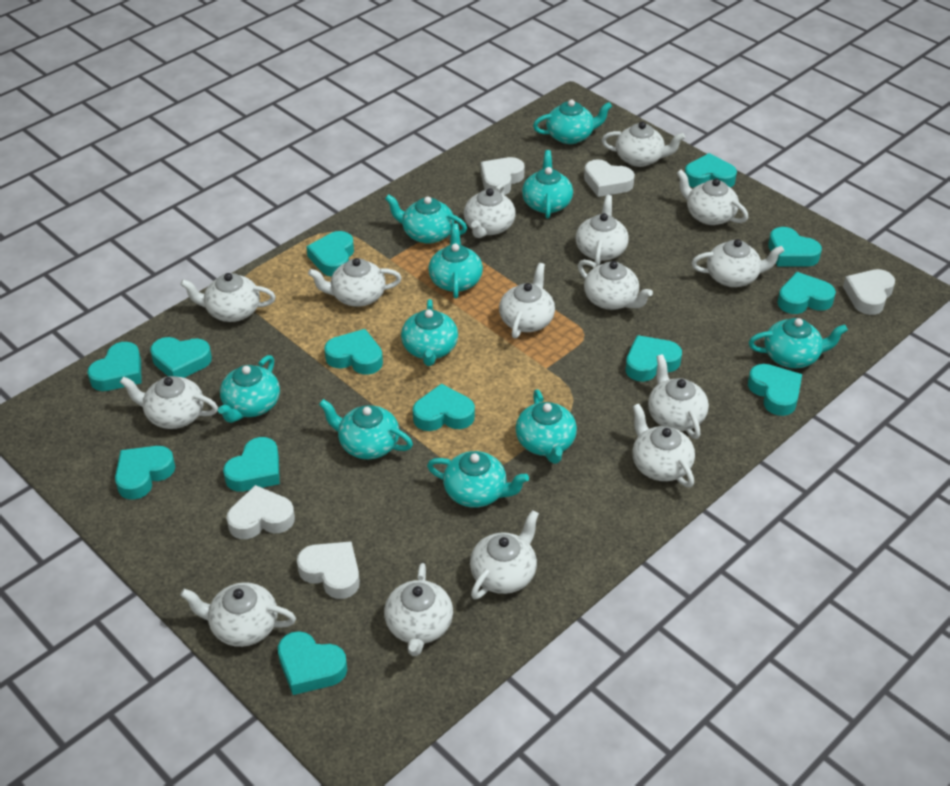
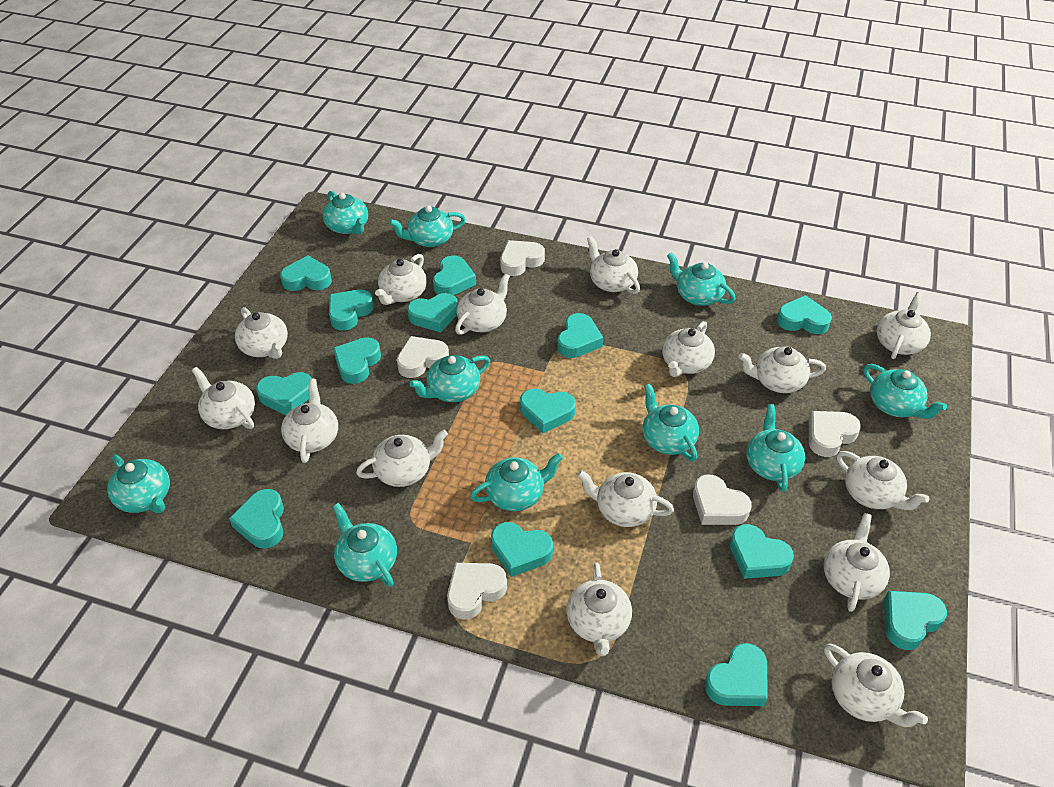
turquoise heart: [87,342,141,391] [115,446,175,500] [150,337,212,378] [223,437,280,491] [278,631,347,695] [306,231,354,277] [324,329,383,375] [413,384,475,431] [625,335,682,382] [685,153,737,188] [748,364,802,416] [768,227,822,267] [777,272,836,314] = 13 -> [229,489,284,548] [256,372,312,415] [280,255,332,291] [329,290,374,331] [333,337,381,384] [407,293,458,333] [433,255,476,295] [491,522,553,577] [520,389,576,433] [557,313,603,358] [705,643,768,706] [730,524,794,579] [777,295,832,334] [884,591,947,650] = 14

